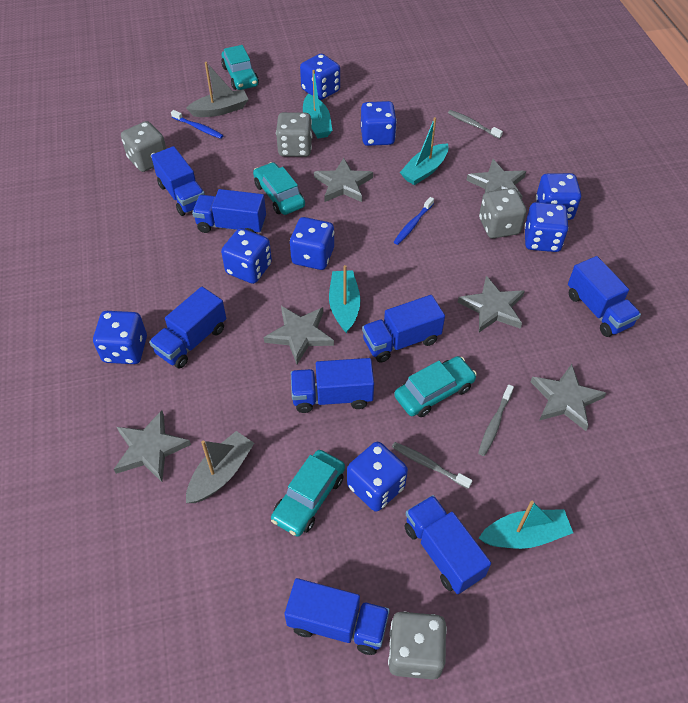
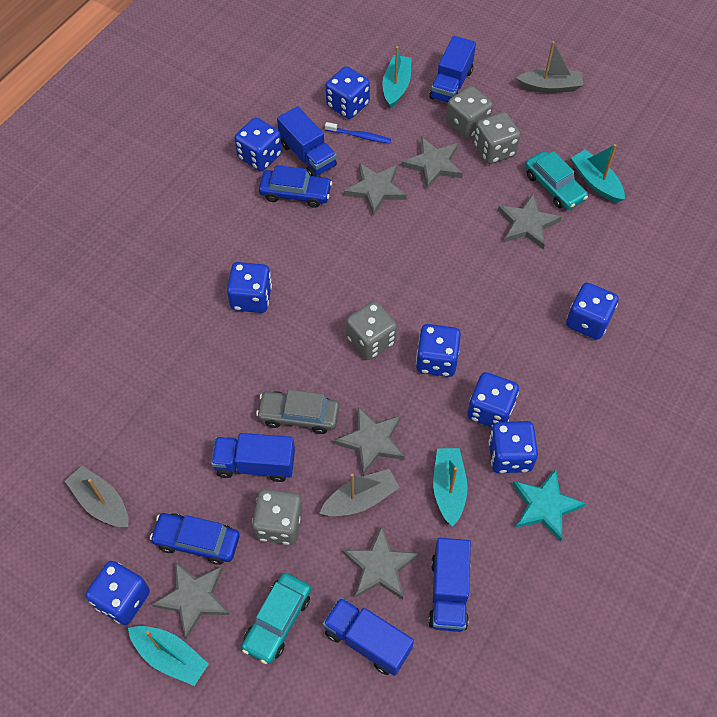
blue car: none = 0 -> [150,513,240,565] [259,165,332,208] = 2
blue toothbrush: [171,110,224,139] [394,197,434,245] = 2 -> [325,122,391,144] = 1
blue truck: [149,287,226,369] [151,146,205,216] [192,189,266,233] [284,578,390,655] [291,358,374,413] [362,295,445,362] [404,495,491,594] [568,256,641,337] = 8 -> [211,433,295,482] [277,106,337,176] [323,597,414,676] [428,538,471,632] [429,36,476,103] = 5
grey boat: [186,62,249,117] [186,431,254,503] = 2 -> [65,466,128,527] [319,469,400,516] [516,41,583,93] = 3
grey car: none = 0 -> [256,390,339,434] = 1
grey toothbrush: [392,442,472,489] [448,110,503,139] [478,384,514,456] = 3 -> none = 0
turquoise car: [221,45,259,90] [253,162,305,215] [271,450,345,537] [394,356,477,417] = 4 -> [242,573,311,664] [525,151,588,210] = 2
turquoise star: none = 0 -> [512,469,586,542] = 1

